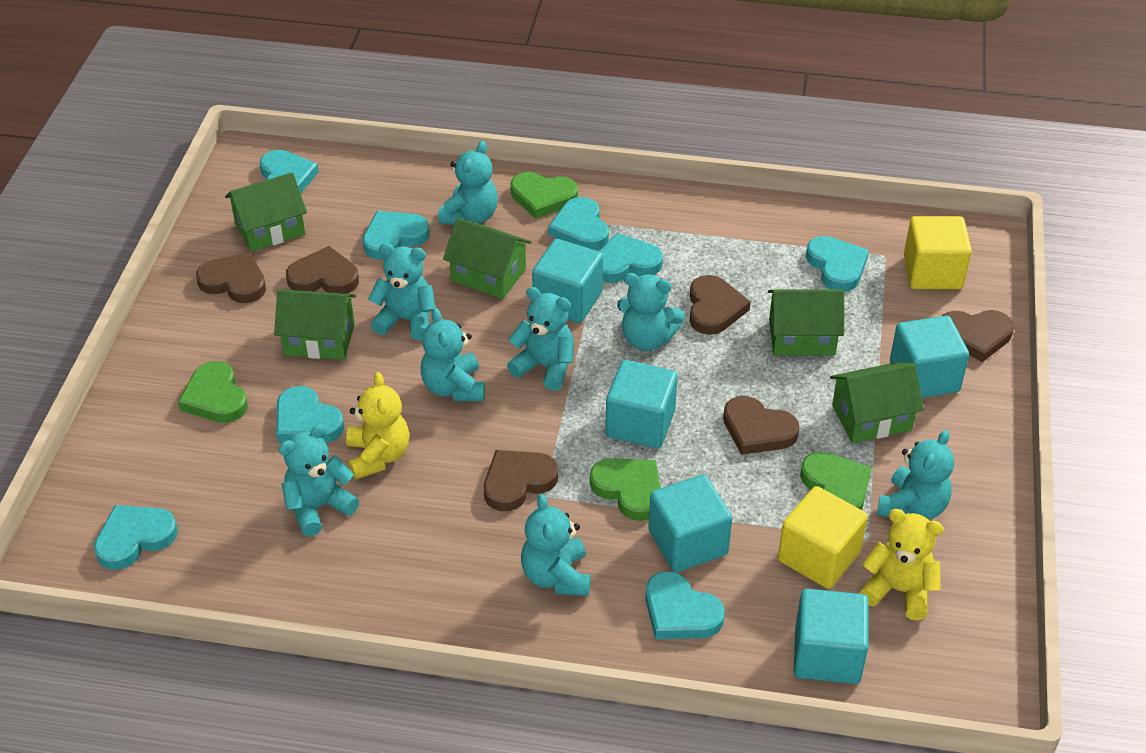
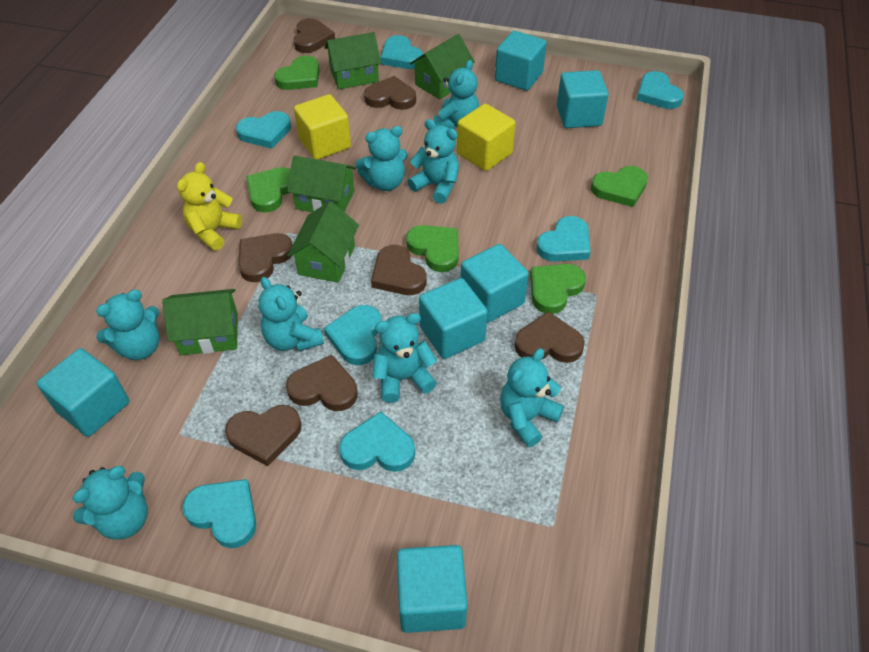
brown heart: [196,252,266,303] [286,246,359,294] [484,450,558,511] [690,275,750,335] [723,396,800,455] [942,310,1014,362] = 6 -> [225,405,302,466] [238,233,293,282] [286,355,358,411] [294,18,335,53] [364,76,416,110] [371,245,427,295] [515,311,585,363] = 7
green heart: [178,361,248,423] [510,172,578,219] [590,458,660,521] [800,452,872,510] = 4 -> [246,167,291,212] [274,56,319,90] [406,225,459,272] [530,264,586,314] [591,166,648,207] = 5
turquoise cube: [532,239,603,323] [605,360,678,448] [648,474,732,572] [794,589,869,684] [890,316,969,398] = 5 -> [37,348,129,437] [397,545,468,633] [419,278,488,359] [461,244,529,323] [495,31,547,91] [557,70,609,128] = 6
turquoise heart: [94,505,178,570] [260,150,319,193] [276,386,344,443] [363,211,430,259] [548,197,609,250] [599,233,663,283] [645,571,725,639] [806,236,869,292] = 8 -> [182,479,256,548] [236,111,291,149] [324,305,381,365] [339,412,415,472] [380,35,423,69] [536,216,590,262] [637,71,684,109] = 7
yellow teddy bear: [346,372,409,479] [859,509,944,621] = 2 -> [177,162,242,251] = 1

